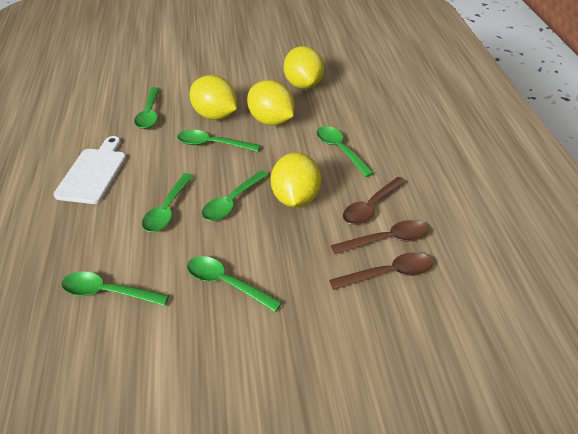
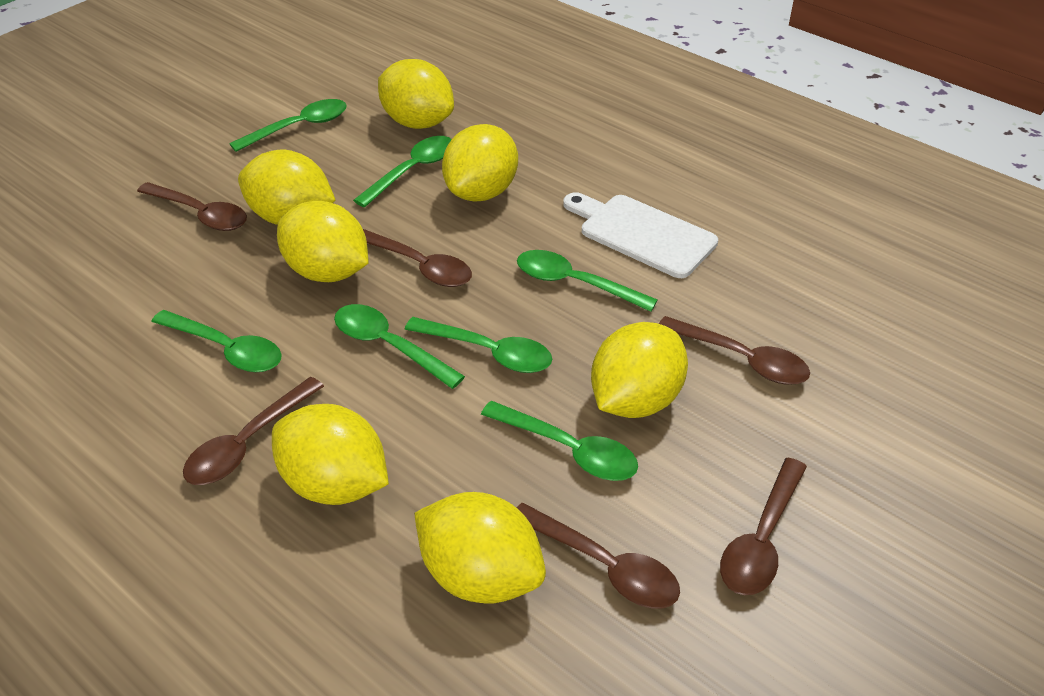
brown spoon: [329,252,433,290] [331,220,428,254] [343,177,406,225] = 3 -> [137,182,247,231] [183,377,324,485] [363,229,472,287] [517,503,680,608] [659,316,810,385] [720,458,807,595] = 6
yellow lemon: [189,75,237,120] [247,80,295,125] [271,152,321,207] [284,46,324,89] = 4 -> [238,150,336,225] [272,404,389,505] [277,201,368,282] [378,59,454,129] [414,492,546,603] [442,124,518,202] [591,322,688,418] = 7

